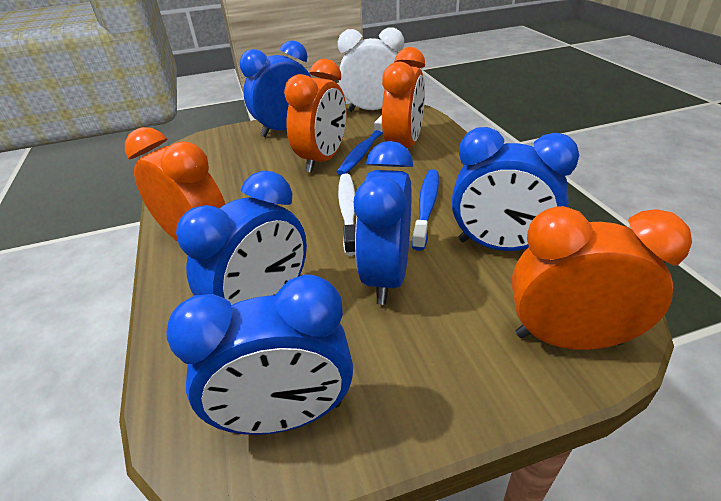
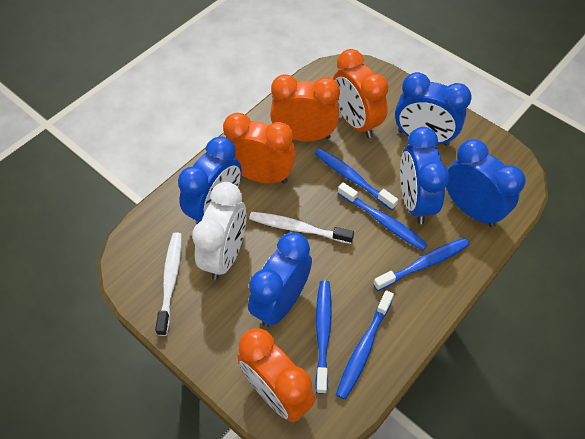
blue toothbrush: [337,115,383,175] [412,169,439,251] = 2 -> [315,148,398,210] [315,280,332,394] [336,290,394,400] [338,183,428,251] [373,238,469,291] = 5
white toothbrush: [338,174,355,256] = 1 -> [155,232,182,336] [249,212,354,244] = 2

